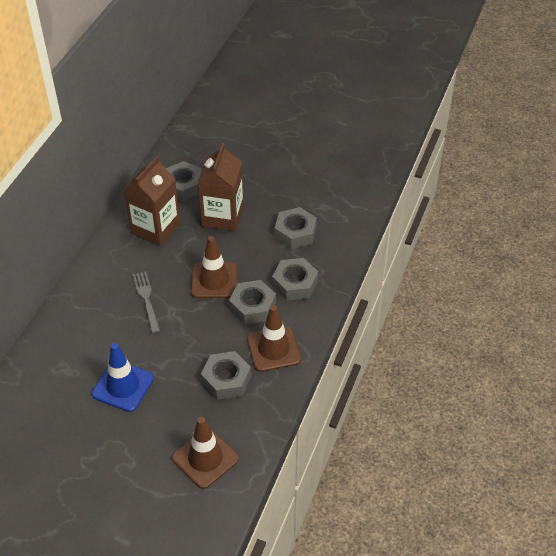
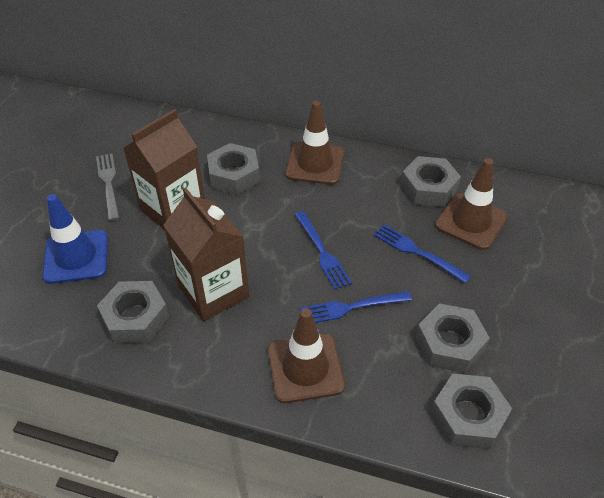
blue fork: none = 0 -> [295,211,352,290] [300,291,412,323] [374,224,471,284] = 3

